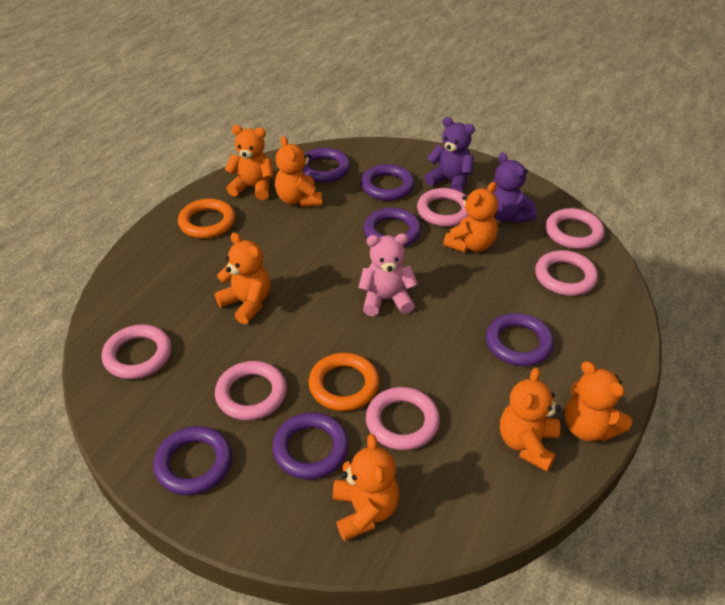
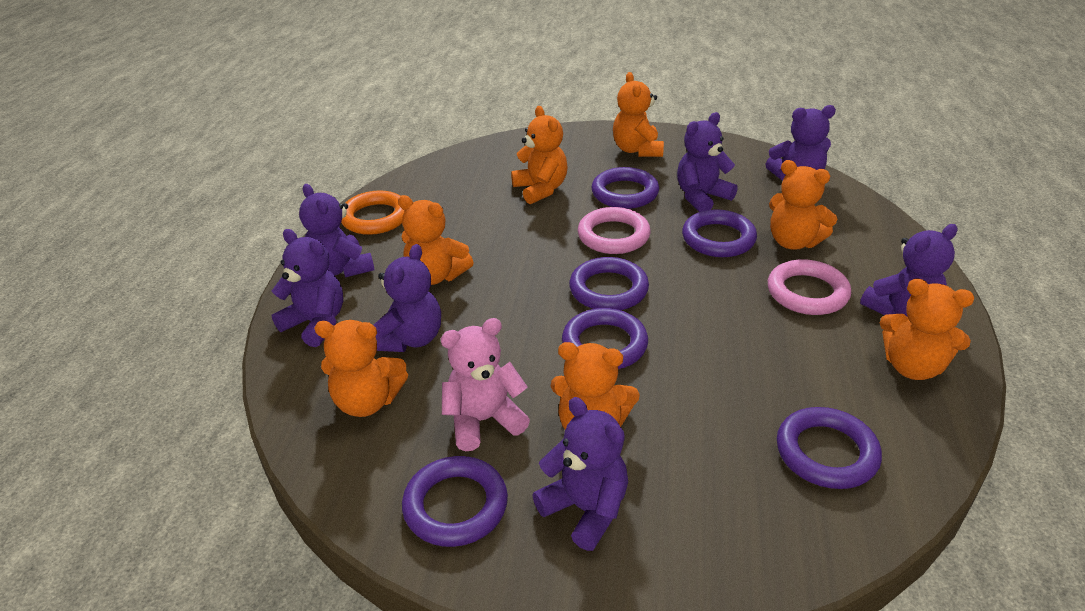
orange ring: [178,199,235,238] [309,353,379,411] = 2 -> [341,191,405,235] = 1
pink ring: [102,324,172,379] [215,361,287,420] [366,387,440,450] [417,188,469,227] [535,250,598,296] [546,208,604,249] = 6 -> [578,207,651,254] [768,259,851,315] = 2
purple teddy bear: [424,117,475,192] [493,153,537,223] = 2 -> [272,229,343,347] [299,184,375,277] [373,244,441,352] [532,397,628,551] [677,112,738,212] [765,105,836,181] [860,224,957,317] = 7

